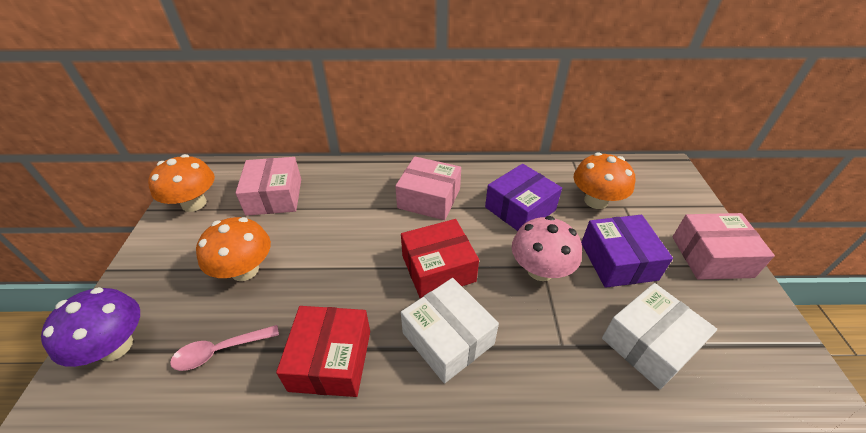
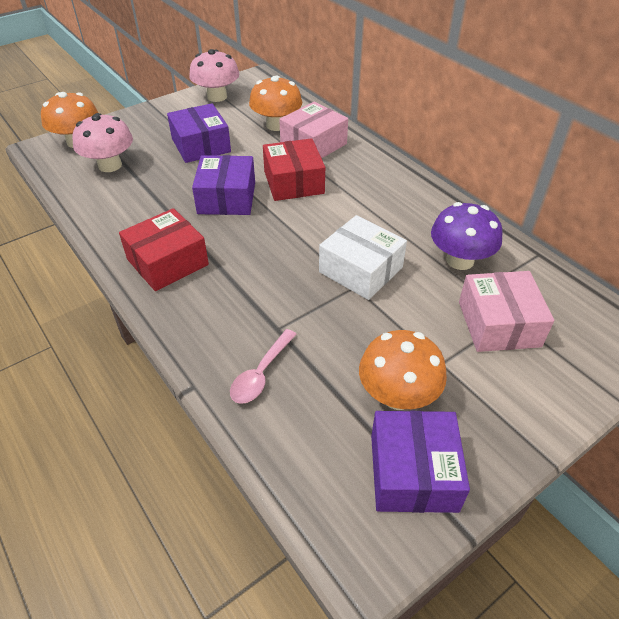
pink box: [235,157,301,216] [395,156,461,220] [672,213,775,280] = 3 -> [279,102,348,158] [459,271,554,352] = 2
pink mushroom: [512,216,582,281] = 1 -> [72,113,133,172] [189,49,239,102] = 2
purple box: [485,164,562,231] [581,215,673,288] = 2 -> [167,103,231,163] [192,155,255,215] [371,411,470,513] = 3
white box: [401,278,499,383] [602,283,717,390] = 2 -> [319,215,407,300] = 1

